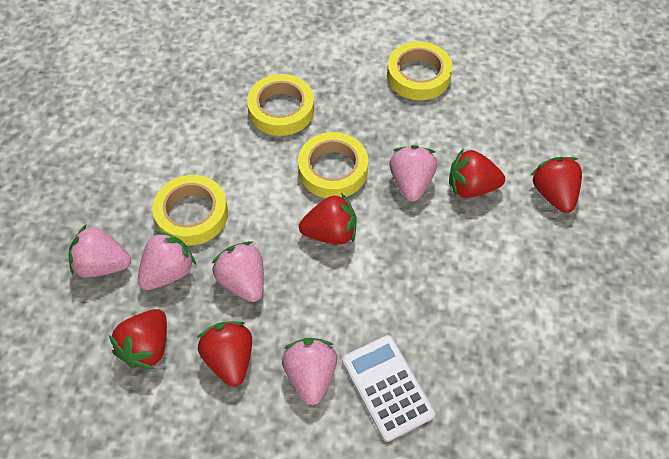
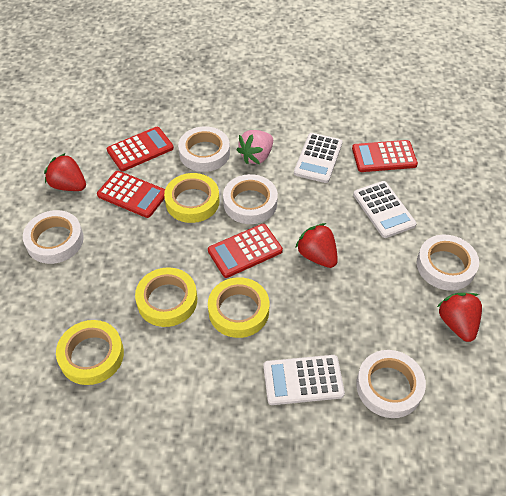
pink strawberry: [69,225,131,277] [138,231,196,290] [212,241,264,302] [282,338,337,405] [389,145,437,202] = 5 -> [236,130,273,164] = 1
red calculator: none = 0 -> [97,171,165,218] [107,127,174,171] [208,224,283,278] [352,140,418,172] = 4
red strawberry: [109,309,167,369] [197,321,252,387] [299,193,357,245] [449,148,505,198] [530,157,582,213] = 5 -> [44,153,86,191] [295,223,338,268] [437,293,482,342] = 3
white calculator: [342,335,435,442] = 1 -> [263,355,345,405] [294,133,343,183] [353,181,417,238] = 3
white tape: none = 0 -> [23,210,84,264] [178,126,230,172] [223,174,278,224] [356,350,426,418] [417,235,479,291] = 5

